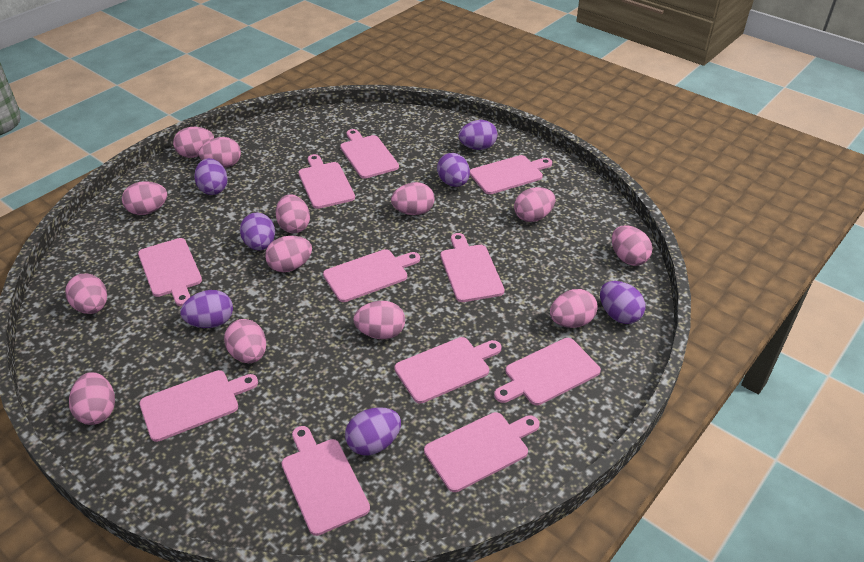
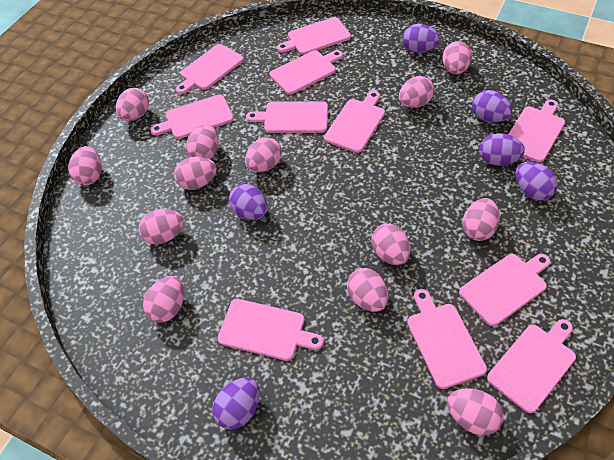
purple egg: [180,290,233,328] [194,158,228,195] [240,213,275,250] [345,407,401,455] [437,153,470,187] [459,120,497,150] [600,281,645,324] = 7 -> [212,377,260,430] [229,184,268,220] [402,24,440,53] [472,90,512,123] [480,133,525,166] [515,162,558,201] = 6

